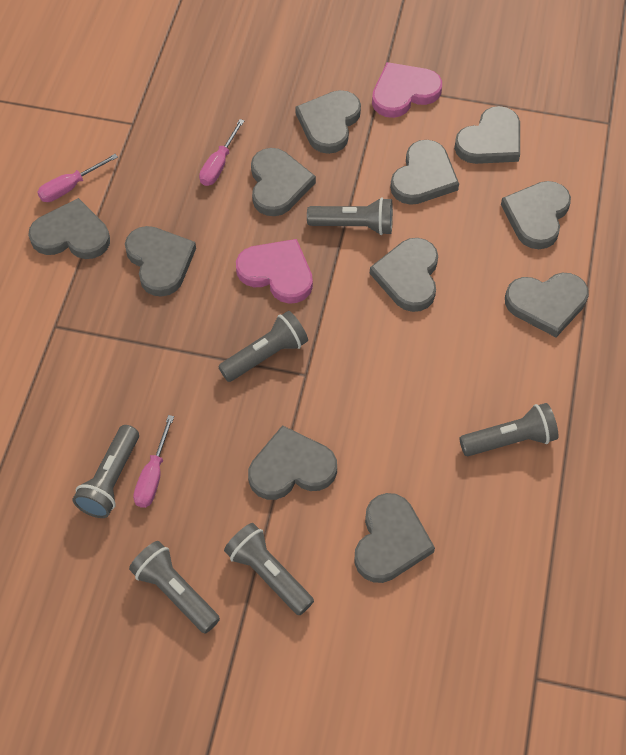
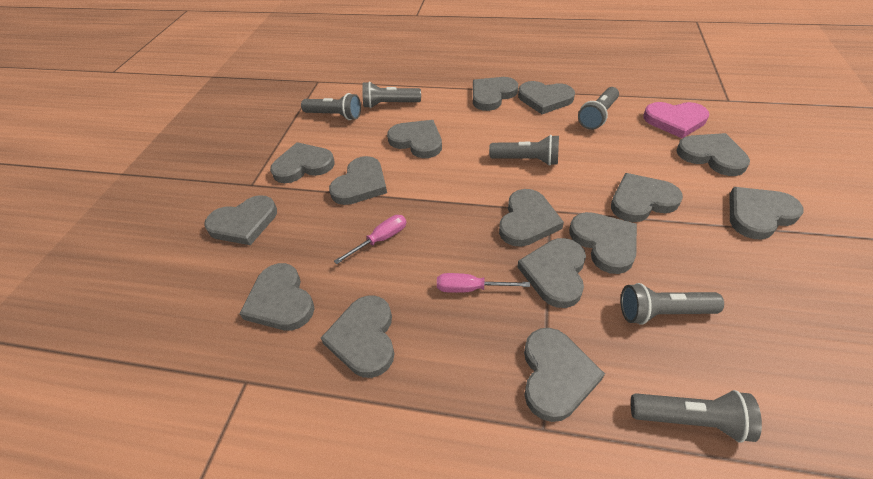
grey heart: [28,198,110,259] [125,226,196,297] [248,425,337,500] [251,148,316,216] [295,90,361,154] [354,493,435,583] [370,238,438,312] [390,140,459,205] [454,106,520,164] [501,181,571,249] [505,273,589,337] = 11 -> [204,195,277,245] [239,263,315,330] [270,142,335,183] [321,296,395,378] [329,156,387,205] [387,120,442,158] [473,77,518,111] [499,189,564,247] [517,238,586,308] [518,81,575,114] [524,328,605,422] [569,212,637,274] [611,173,683,222] [676,133,750,176] [730,187,804,240] = 15
pink heart: [236,239,313,304] [372,62,442,118] = 2 -> [643,102,709,138] = 1
pink screwdriver: [37,154,118,202] [133,415,174,508] [199,119,244,186] = 3 -> [334,215,406,264] [437,273,530,293] = 2

